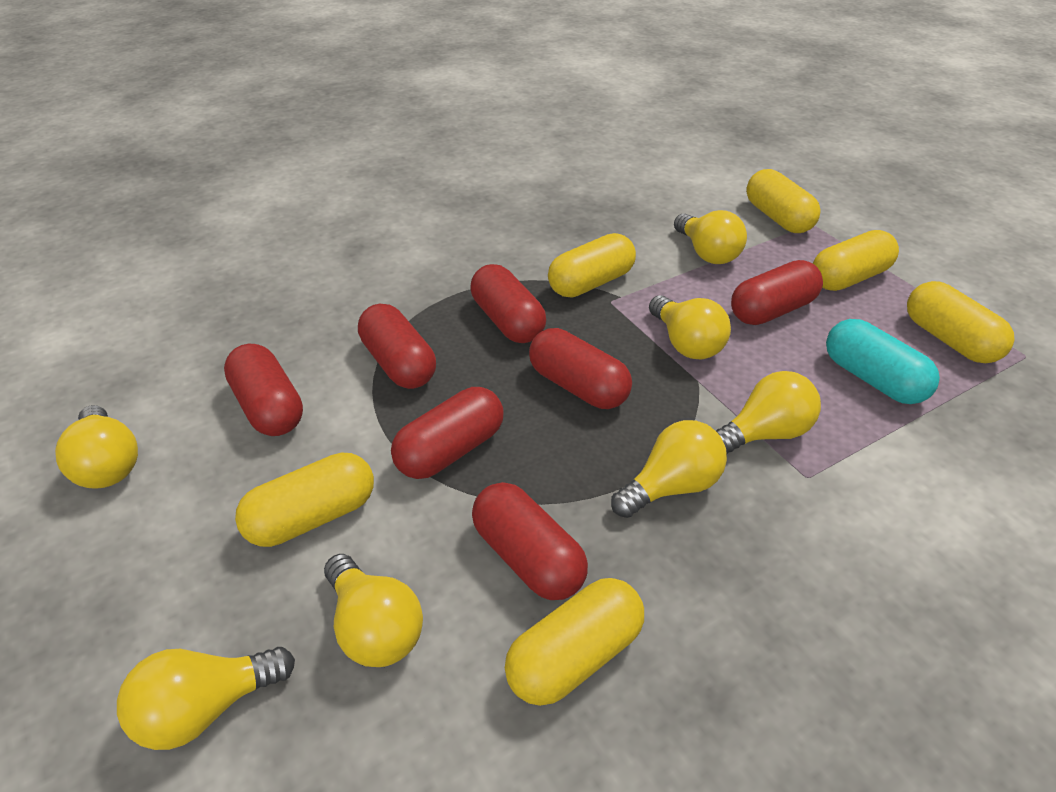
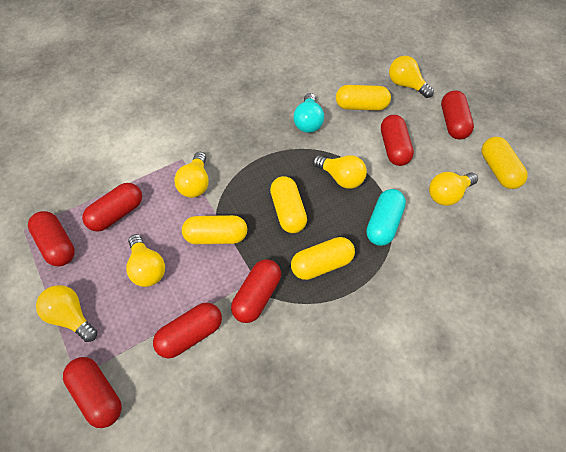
turquoise light bulb: none = 0 -> [294,93,324,133] = 1
yellow capsule: [235,453,374,547] [505,578,644,706] [548,233,636,298] [746,169,821,233] [813,230,899,291] [907,281,1015,363] = 6 -> [182,215,247,244] [270,176,307,233] [291,237,355,280] [336,85,391,111] [482,137,528,189] = 5
yellow light bulb: [55,405,138,489] [117,647,295,750] [324,554,423,667] [611,420,727,518] [649,295,731,359] [674,210,747,264] [716,371,821,454] = 7 -> [36,285,97,342] [126,234,165,287] [174,152,209,198] [313,155,367,189] [389,56,434,98] [429,172,478,206] = 6

